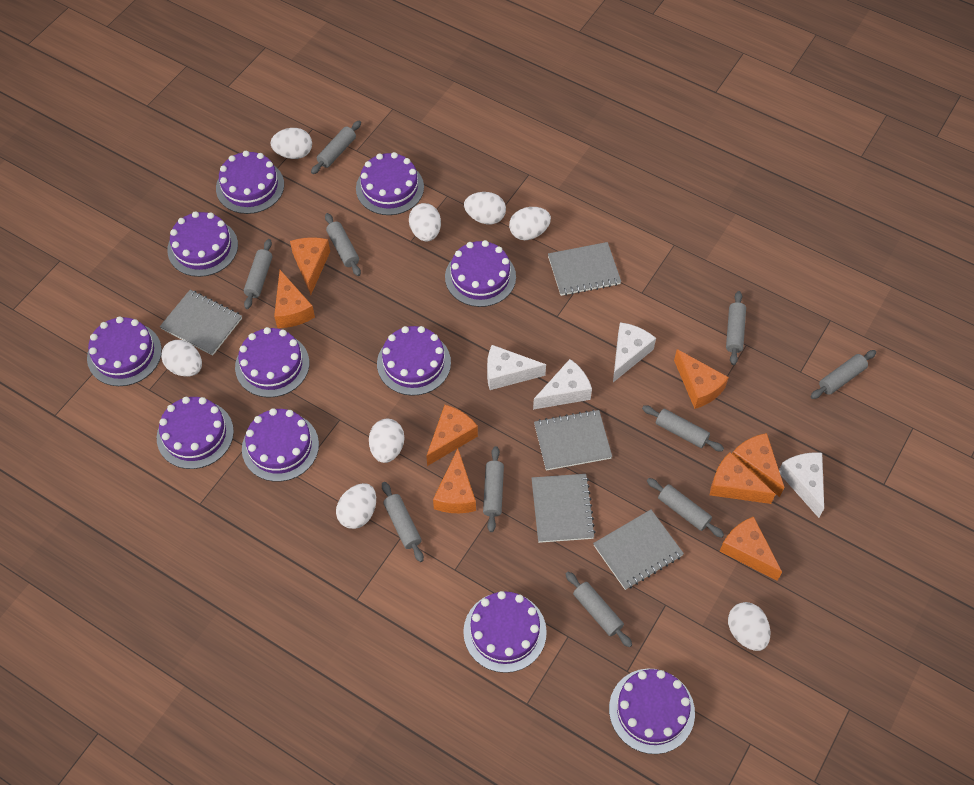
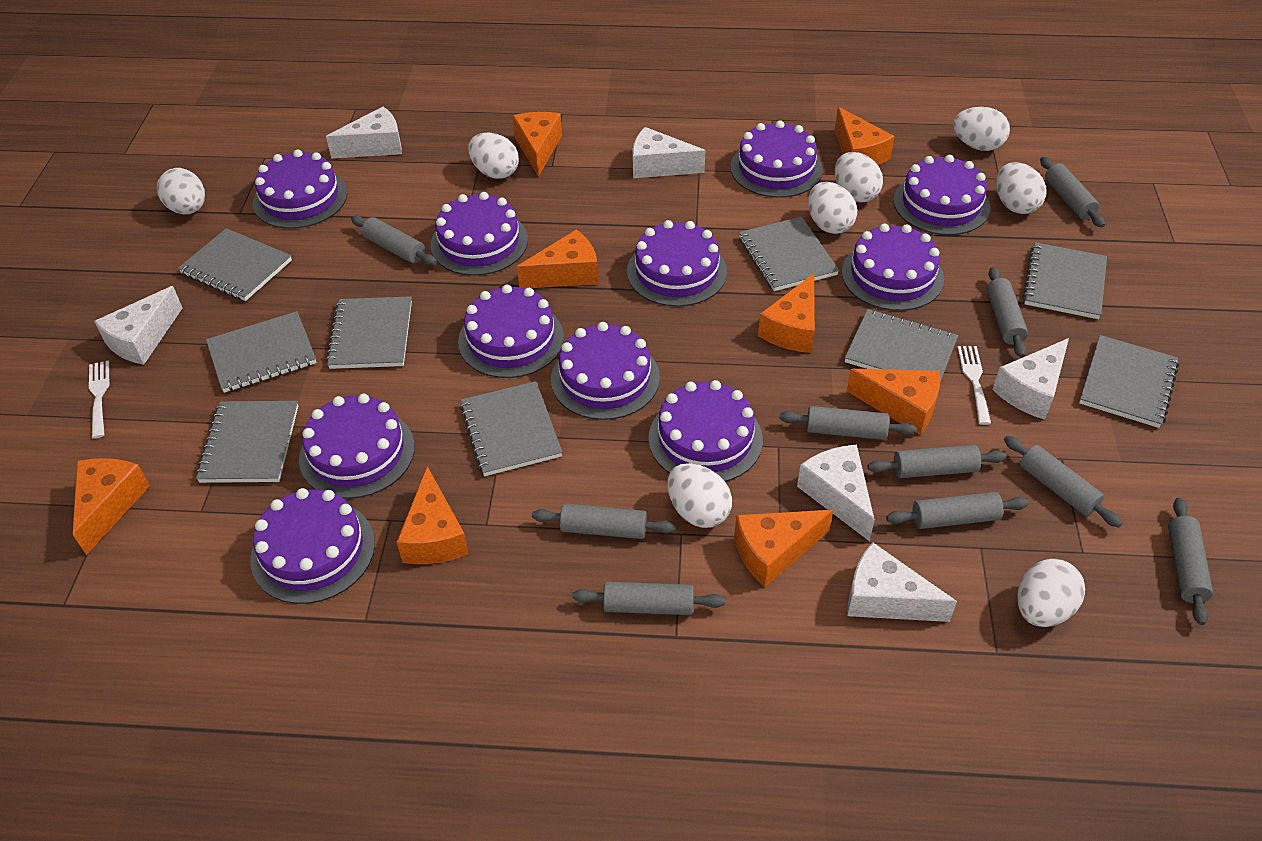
grey notebook: [160,290,242,356] [532,474,595,543] [534,410,612,471] [548,242,621,296] [593,510,684,590] = 5 -> [178,228,292,301] [196,401,298,483] [206,311,317,393] [326,296,412,369] [460,381,562,476] [739,217,839,291] [845,309,958,382] [1023,242,1107,319] [1079,335,1179,428] = 9
white cheese: [487,345,546,390] [533,359,592,410] [613,322,656,382] [779,452,824,518] = 4 -> [94,286,182,365] [326,107,402,159] [632,127,705,178] [797,445,875,541] [847,542,957,622] [992,338,1069,420] = 6
white fork: none = 0 -> [89,360,109,439] [957,346,991,425] = 2

